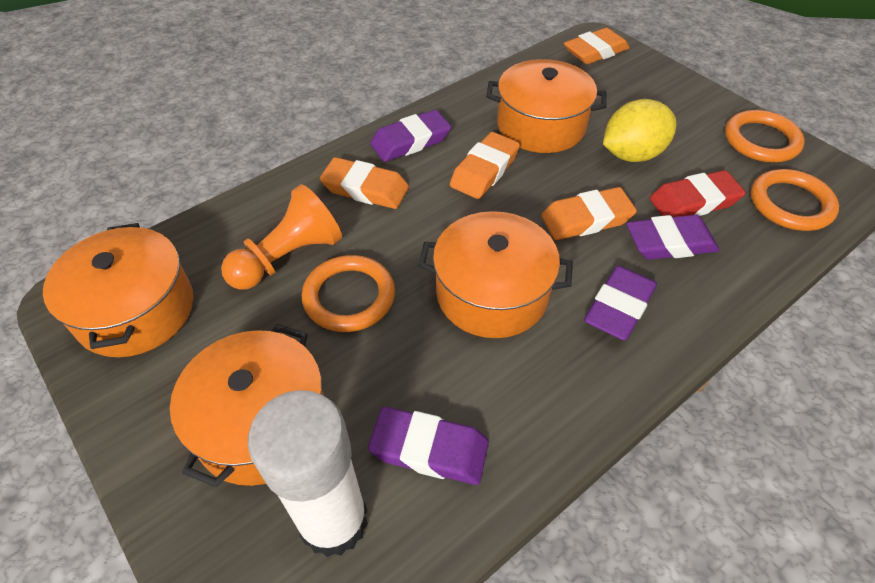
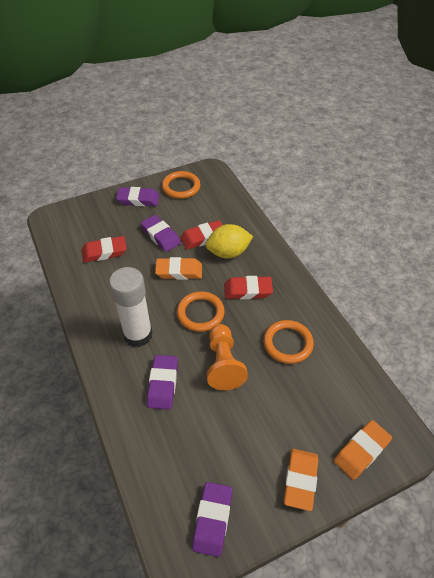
orange eraser: [320,157,409,209] [450,132,520,199] [541,187,637,240] [564,28,629,64] = 4 -> [155,257,202,280] [284,449,318,511] [334,420,392,480] = 3
orange pot: [43,223,193,357] [170,324,324,487] [418,211,573,338] [486,59,607,153] = 4 -> none = 0
red eraser: [650,170,746,217] = 1 -> [82,236,127,263] [180,220,222,250] [224,276,273,299] = 3

